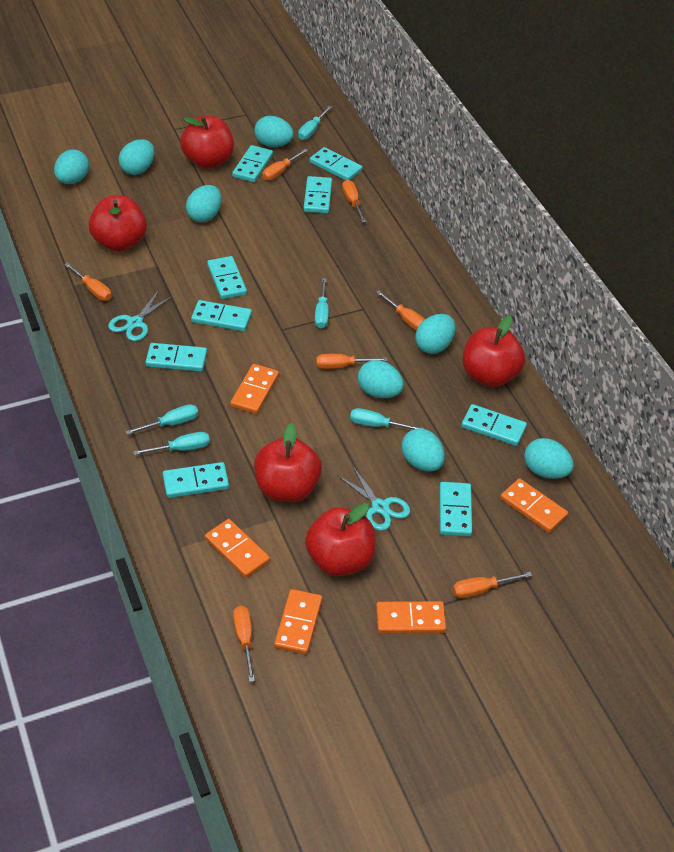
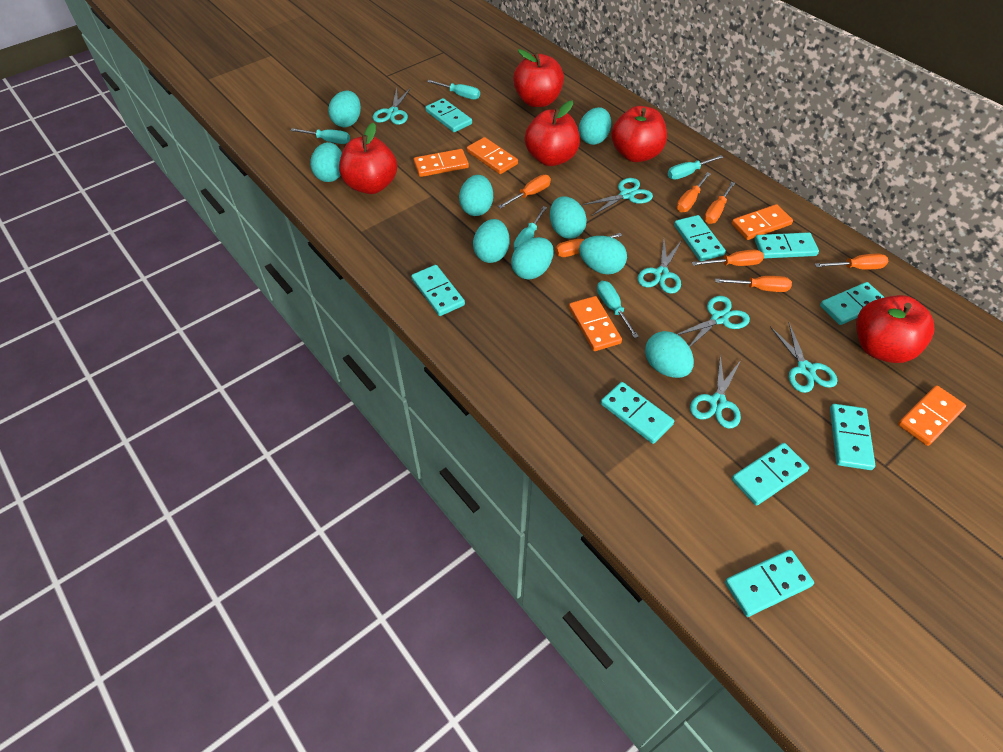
turquoise egg: [54,149,89,184] [119,139,155,175] [186,185,222,222] [254,116,294,147] [358,360,404,398] [401,428,445,472] [415,314,456,354] [524,438,574,479] = 8 -> [310,142,342,182] [328,91,361,127] [459,175,493,216] [473,219,509,263] [511,237,554,280] [550,196,587,239] [579,107,611,145] [579,236,627,275] [645,331,694,378] = 9
turquoise scissors: [108,290,173,341] [337,466,410,531] = 2 -> [373,87,411,125] [582,178,653,216] [637,239,682,294] [677,296,750,347] [690,354,741,429] [770,323,837,393] = 6

